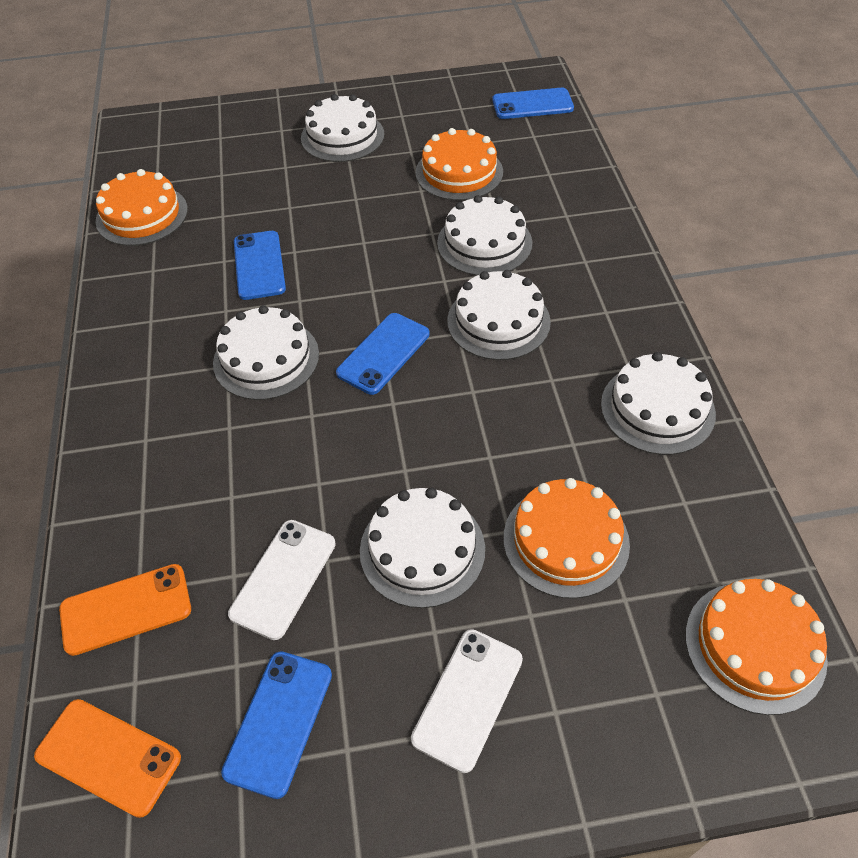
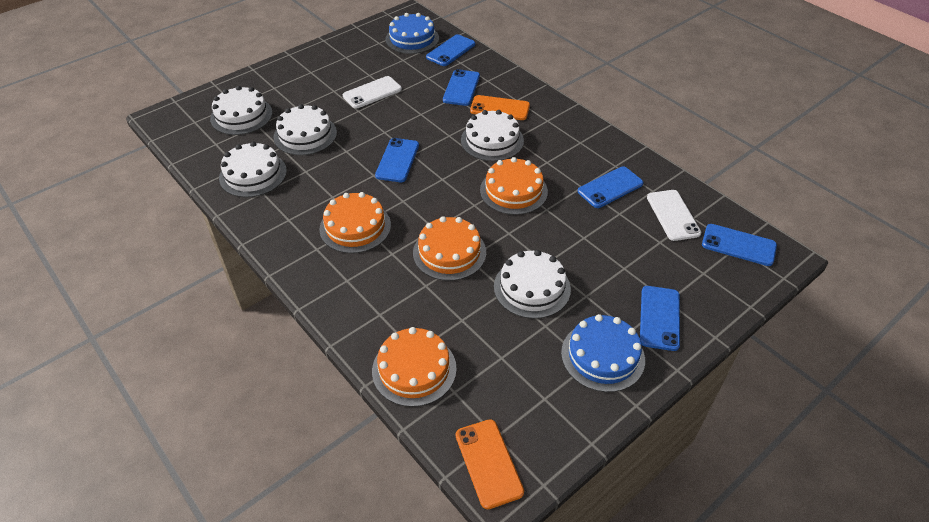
blue cake: none = 0 -> [385,13,439,54] [561,314,645,392] = 2
blue phone: [221,651,332,799] [234,231,286,300] [336,313,430,395] [492,88,574,119] = 4 -> [375,138,419,182] [426,34,475,66] [443,69,480,106] [578,167,644,208] [640,286,680,351] [702,224,777,266] = 6
white cake: [213,305,319,400] [301,94,384,162] [360,488,485,608] [437,195,532,276] [447,270,551,360] [601,352,716,455] = 6 -> [210,86,272,135] [219,141,287,197] [273,104,337,155] [461,110,524,161] [494,250,571,319] = 5

